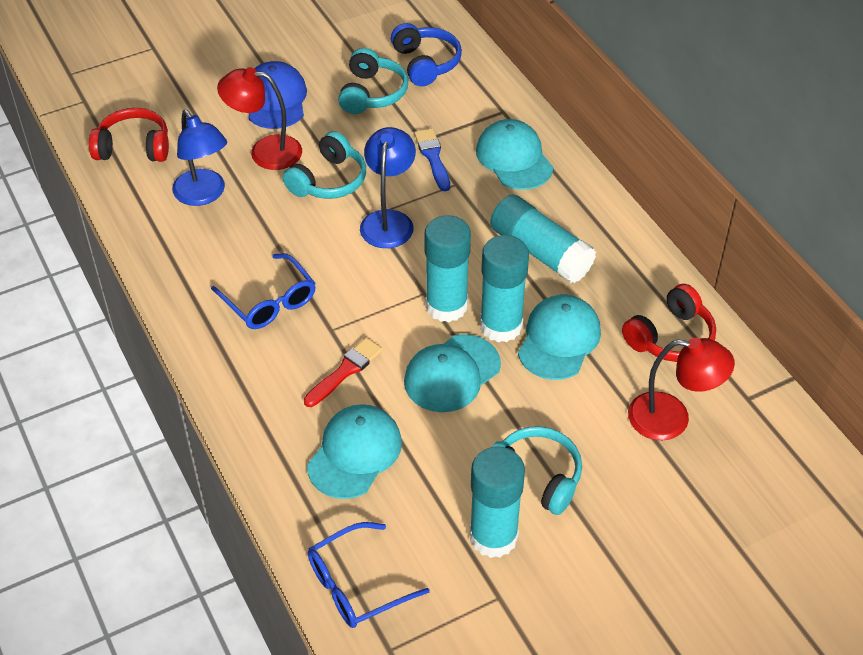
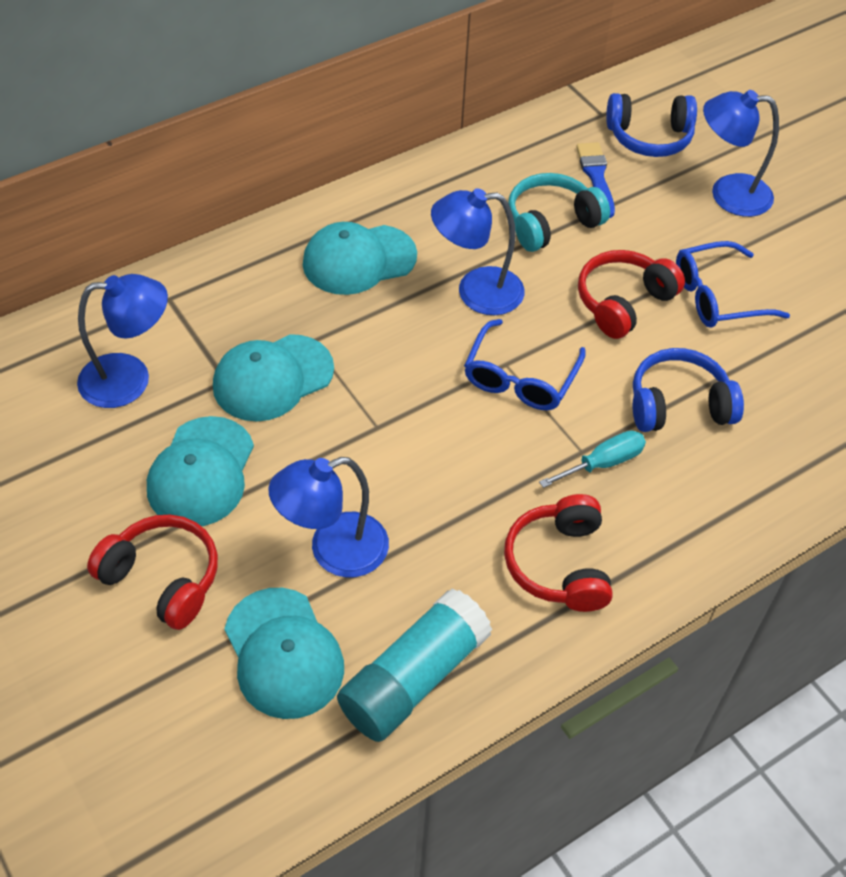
blue cap: [249,61,307,129] = 1 -> none = 0
blue headphones: [391,23,462,86] = 1 -> [606,93,697,157] [633,348,744,432] = 2
blue lamp: [172,110,227,206] [360,127,416,248] = 2 -> [77,274,168,408] [268,457,389,578] [431,188,525,315] [703,90,779,217] = 4
red brush: [304,338,383,407] = 1 -> none = 0
red headphones: [89,108,169,162] [622,284,716,362] = 2 -> [87,515,218,630] [504,494,613,612] [578,250,685,339] = 3
red lamp: [217,67,302,170] [628,338,735,440] = 2 -> none = 0
turquoise glue stick: [425,215,471,322] [470,446,525,558] [480,235,529,342] [490,195,596,283] = 4 -> [337,588,493,742] = 1
turquoise headphones: [283,131,366,199] [338,48,408,114] [491,426,582,515] = 3 -> [508,173,610,252] = 1
turquoise screwdriver: none = 0 -> [539,430,646,488] = 1

